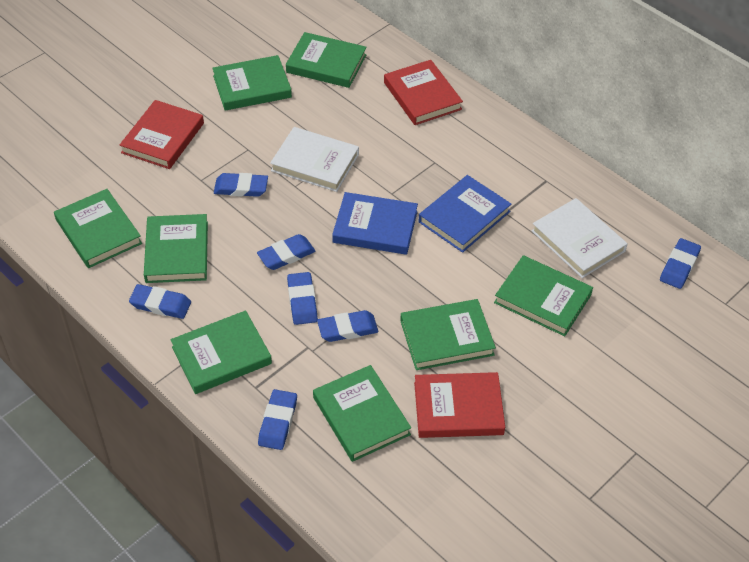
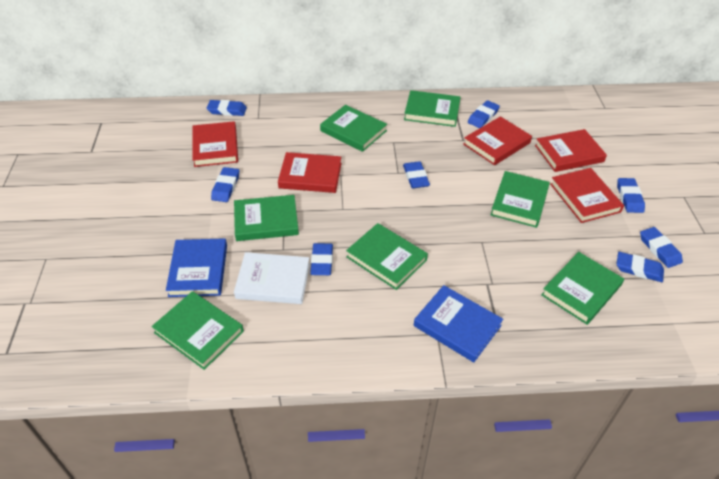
blue eraser: [129,284,191,319] [214,173,268,197] [257,234,316,270] [258,389,297,450] [287,272,318,325] [317,310,378,342] [660,238,701,289] = 7 -> [207,100,247,116] [211,167,239,202] [310,243,333,275] [403,161,430,188] [468,100,500,128] [616,252,664,282] [617,178,645,213] [640,227,683,268] = 8
green book: [54,189,142,268] [144,214,208,283] [170,310,272,394] [212,55,292,111] [286,32,367,88] [313,365,411,462] [400,299,496,370] [494,255,593,336] = 8 -> [152,291,244,370] [234,195,299,241] [320,105,387,152] [346,223,428,290] [404,90,460,127] [490,171,550,228] [541,252,624,325] = 7
red book: [120,100,204,169] [384,60,463,125] [414,372,505,438] = 3 -> [192,121,238,167] [278,152,342,193] [463,116,532,165] [535,129,607,172] [550,168,624,223] = 5
white book: [270,127,359,192] [532,198,628,278] = 2 -> [234,252,310,304] = 1

